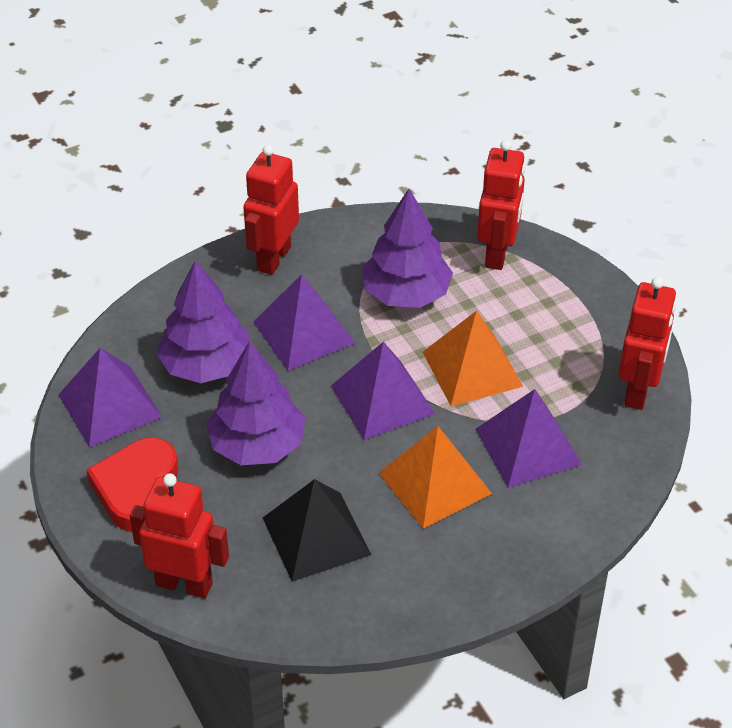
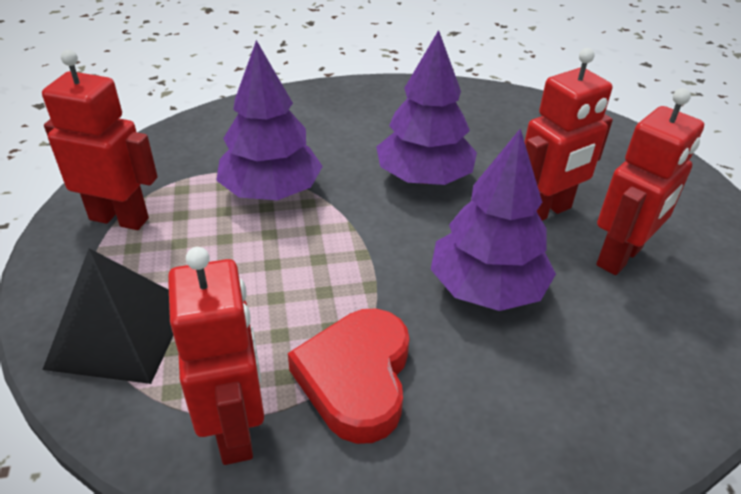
orange pyramid: [379,426,492,529] [423,311,523,406] = 2 -> none = 0
purple pyramid: [58,348,162,447] [253,274,355,371] [331,342,435,440] [475,389,582,488] = 4 -> none = 0

